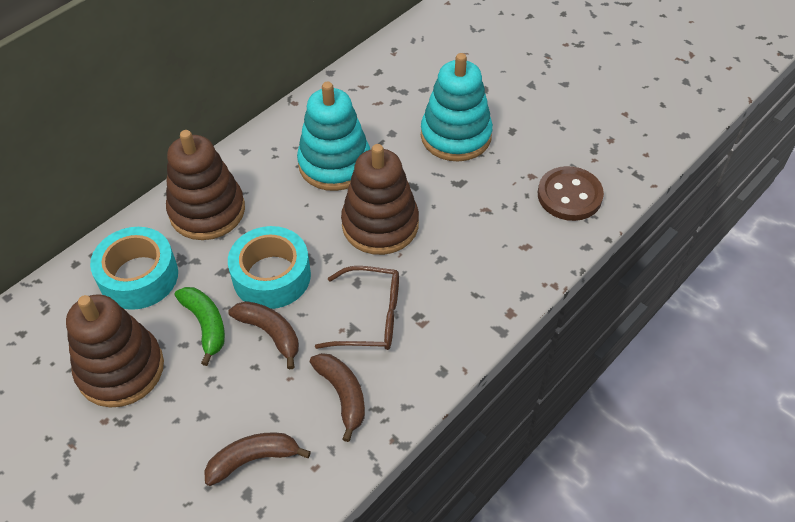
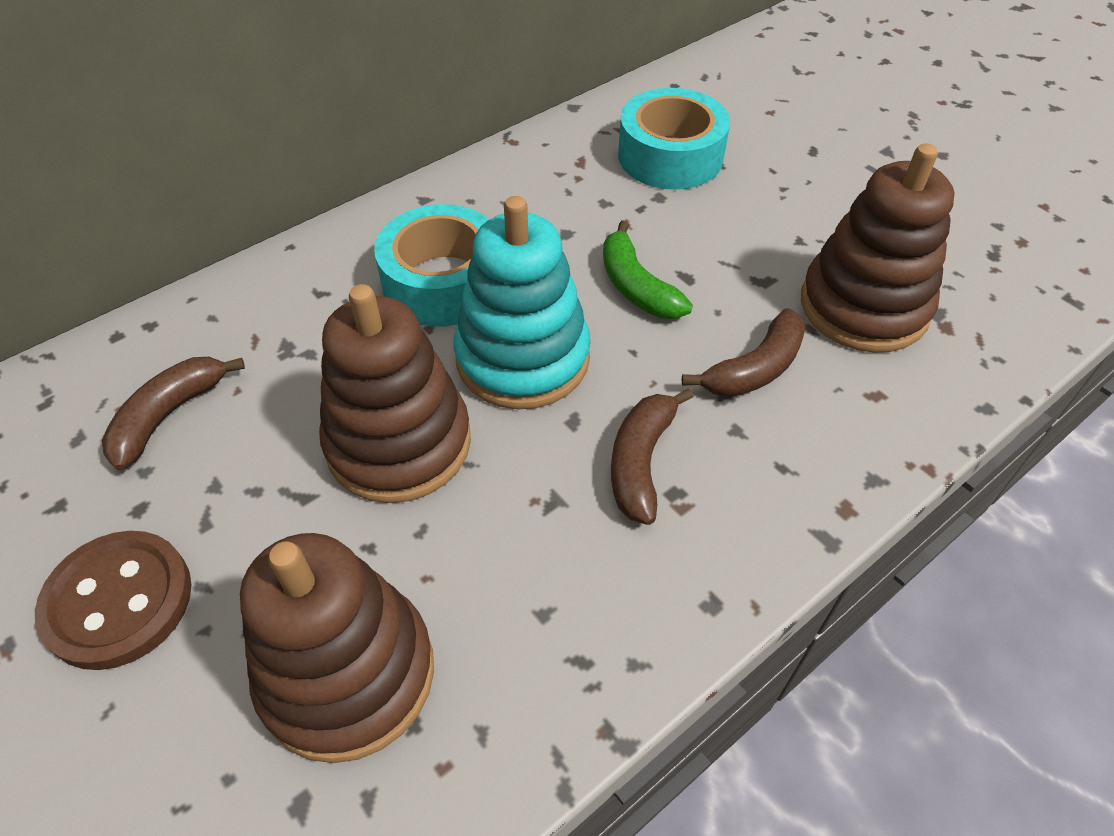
brown glasses: [315,266,399,350] = 1 -> none = 0
turquoise stacking toy: [297,82,370,191] [421,53,493,162] = 2 -> [454,196,591,409] = 1

